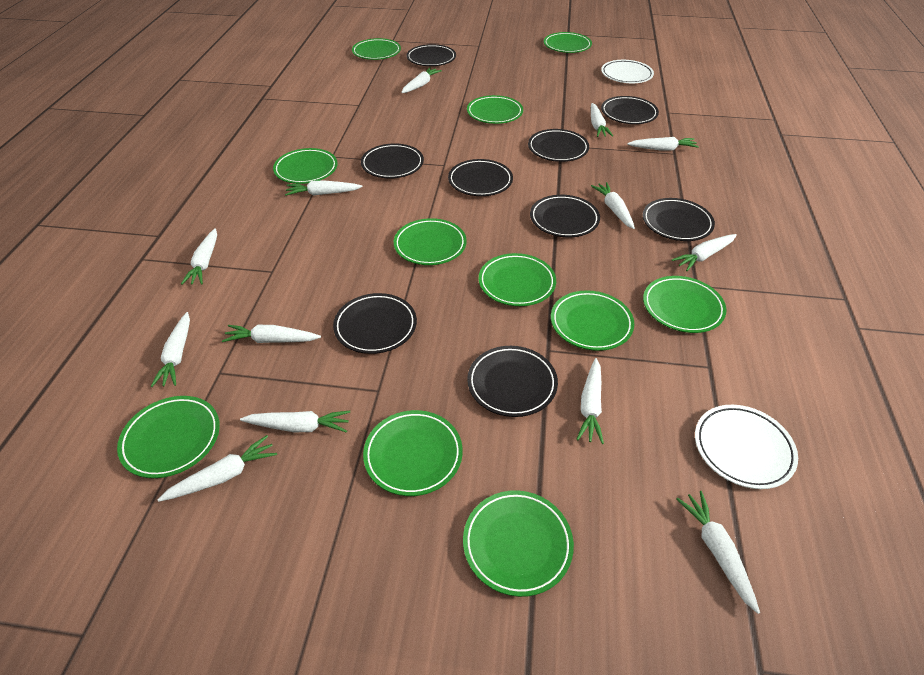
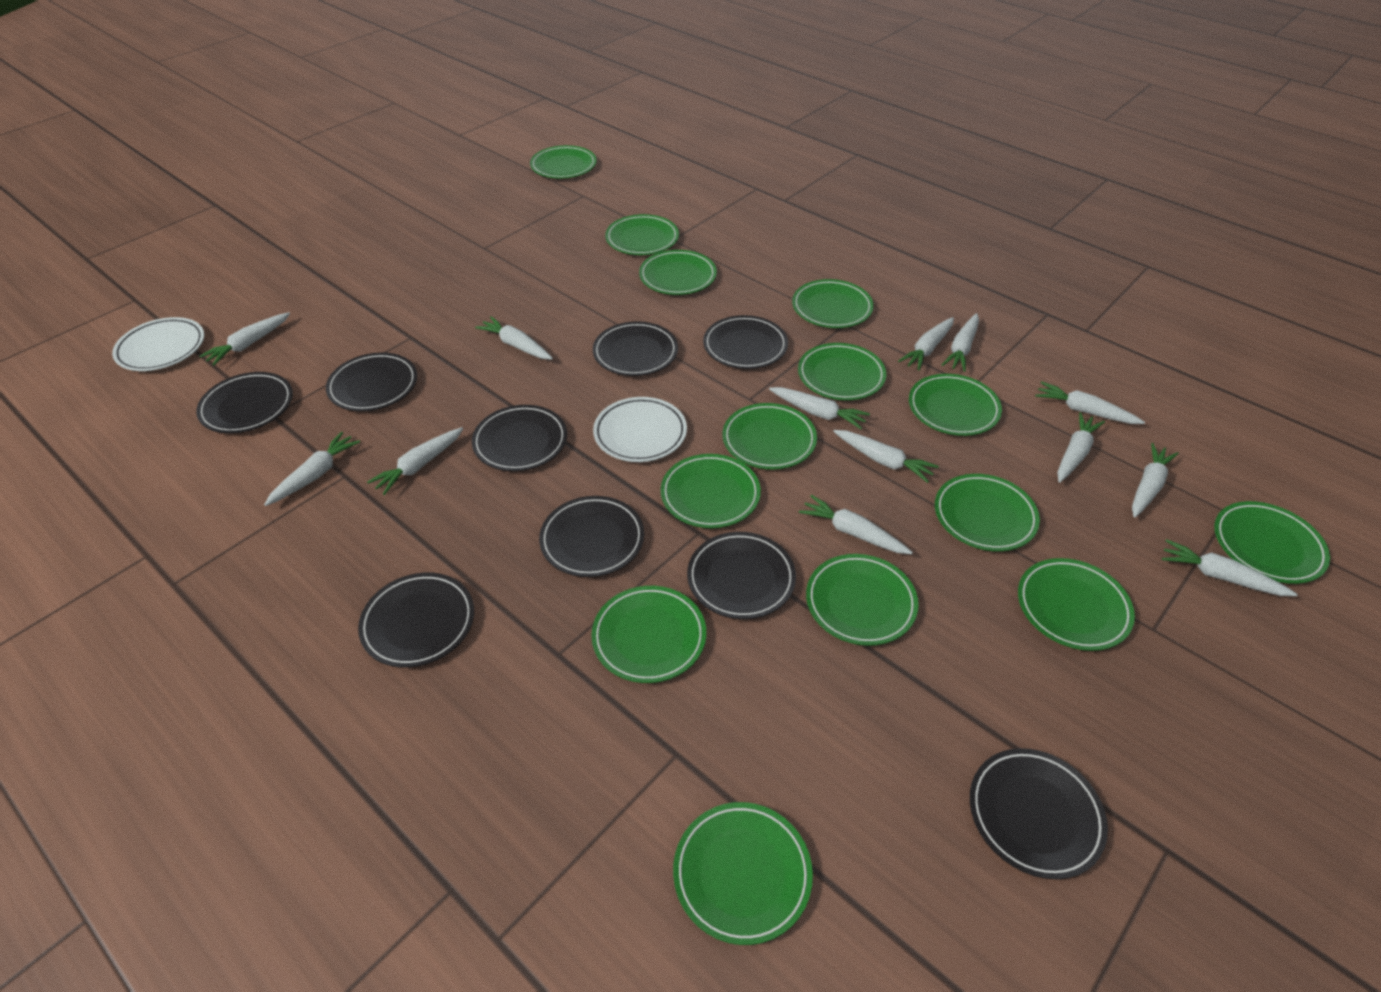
green plate: [117,396,220,478] [273,148,338,184] [352,38,401,60] [363,410,463,496] [394,218,467,265] [463,490,574,597] [467,95,523,124] [479,253,556,306] [544,32,592,53] [551,290,634,351] [643,276,726,333] = 11 -> [530,145,597,179] [591,586,706,683] [605,214,679,255] [639,250,717,295] [661,454,761,528] [673,802,813,945] [722,403,817,469] [792,279,874,328] [798,343,886,400] [806,554,919,646] [909,374,1002,436] [935,474,1040,551] [1018,558,1135,651] [1214,501,1330,584] = 14

